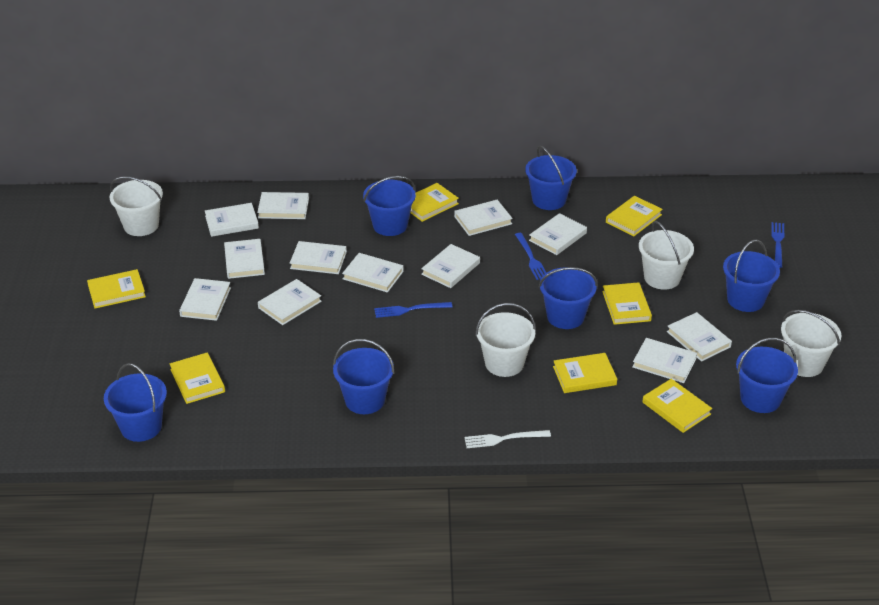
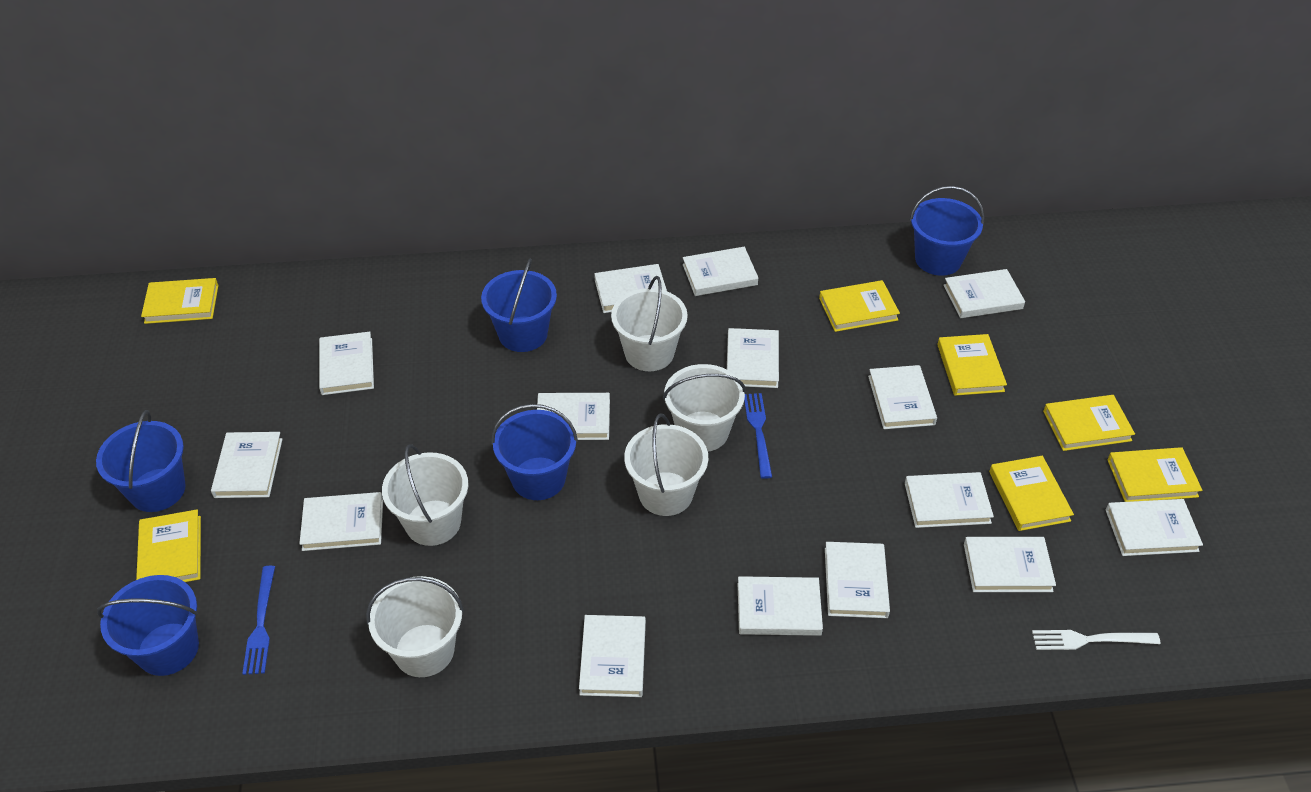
blue bucket: [104,363,167,442] [333,339,394,414] [363,176,416,236] [525,145,577,210] [539,267,597,329] [723,240,780,312] [736,338,798,413] = 7 -> [96,410,186,512] [97,575,199,676] [481,259,557,352] [491,404,578,500] [910,186,984,276] = 5
blue fork: [374,302,452,318] [515,233,546,280] [771,222,784,268] = 3 -> [242,566,275,675] [744,393,772,479] = 2
white book: [179,278,231,321] [205,203,259,237] [224,239,265,279] [257,192,309,219] [258,279,322,325] [290,241,347,274] [342,253,404,293] [421,244,480,288] [454,200,513,236] [529,213,587,255] [633,338,697,383] [667,312,732,361] = 12 -> [211,432,283,498] [299,492,383,551] [319,332,374,395] [537,393,610,440] [579,615,646,697] [594,264,667,313] [683,247,758,296] [727,328,779,388] [738,576,823,636] [825,542,890,618] [868,365,937,429] [905,472,994,528] [943,269,1025,318] [964,537,1056,592] [1106,499,1203,556] = 15
white bucket: [110,176,163,236] [475,303,536,377] [639,221,694,290] [781,310,841,377] = 4 -> [366,576,464,677] [382,444,468,546] [611,276,688,371] [624,413,708,516] [663,364,746,451] = 5

